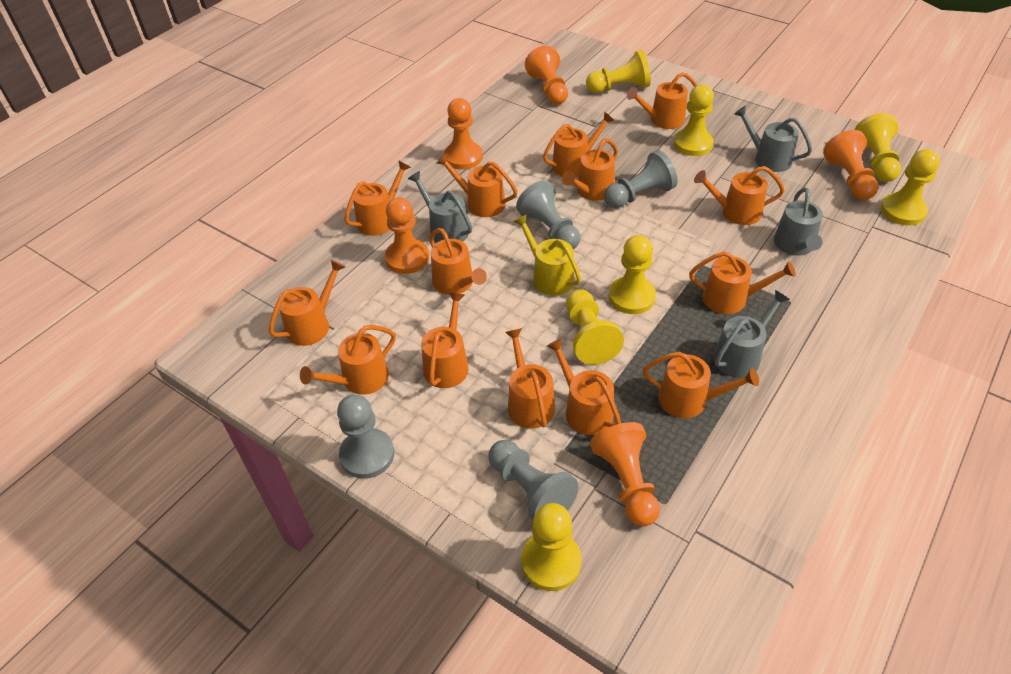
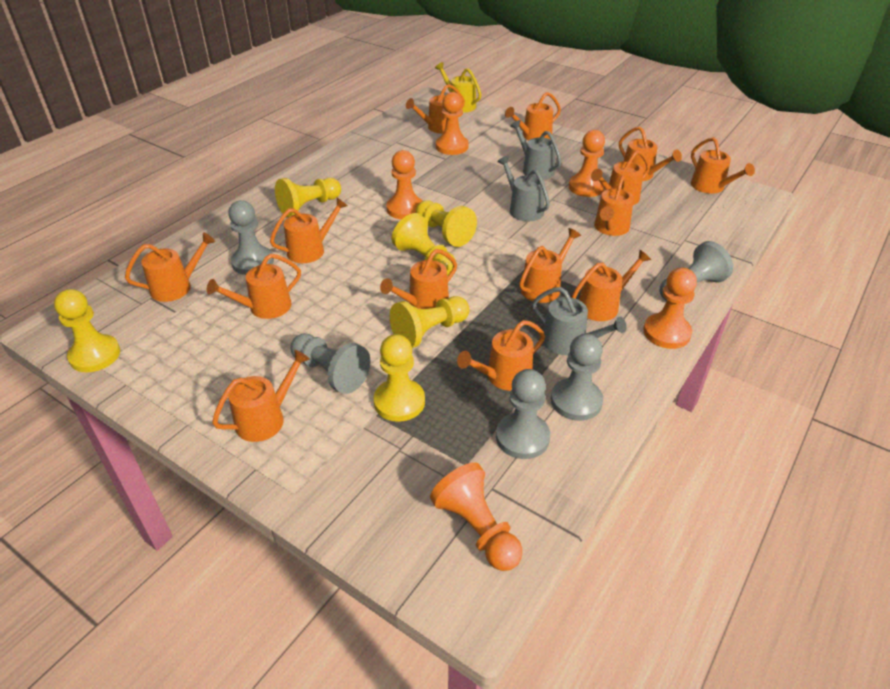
grey pawn: [337,395,394,479] [489,440,579,520] [516,181,580,249] [604,150,677,208] = 4 -> [228,200,274,275] [291,333,370,394] [496,369,550,459] [551,333,603,421] [659,241,733,301] = 5
grey watering can: [408,171,472,243] [713,290,790,378] [734,106,812,172] [774,187,823,256] = 4 -> [497,156,550,221] [510,120,562,180] [532,287,627,355] = 3
yellow pawn: [521,503,582,591] [566,289,624,365] [586,50,651,93] [609,235,656,314] [674,84,714,156] [855,113,901,182] [881,149,940,225] = 7 -> [54,289,120,372] [275,178,341,217] [374,334,425,422] [390,296,469,348] [391,213,456,276] [416,200,477,247] = 6

